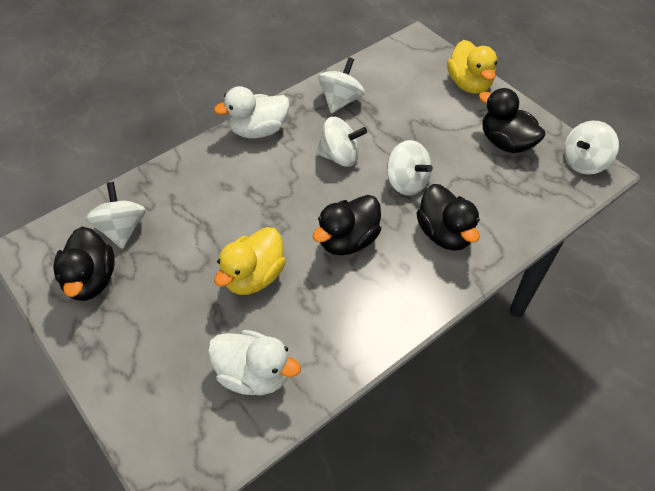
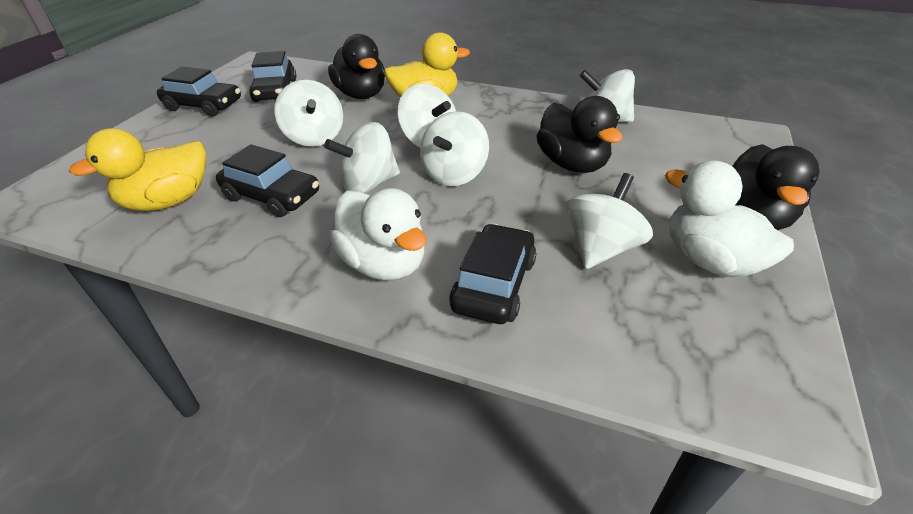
black car: none = 0 -> [157,67,241,116] [216,144,319,217] [249,51,296,102] [449,224,536,324] = 4
black duck: [53,227,115,301] [313,195,381,255] [416,184,480,251] [479,88,545,153] = 4 -> [328,34,385,99] [536,96,622,173] [732,144,820,230] = 3
white spinning top: [86,182,146,249] [316,117,367,167] [318,57,365,113] [387,140,433,196] [564,121,619,175] = 5 -> [274,80,343,147] [324,122,400,193] [397,84,456,148] [420,111,489,186] [566,173,653,269] [580,69,635,122] = 6

